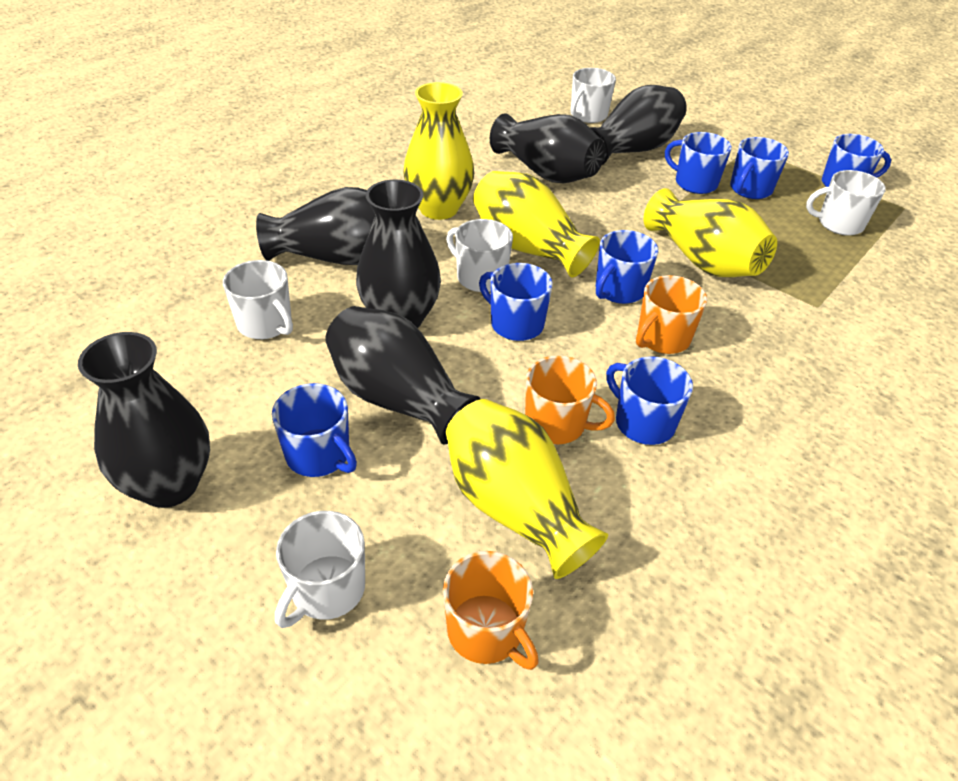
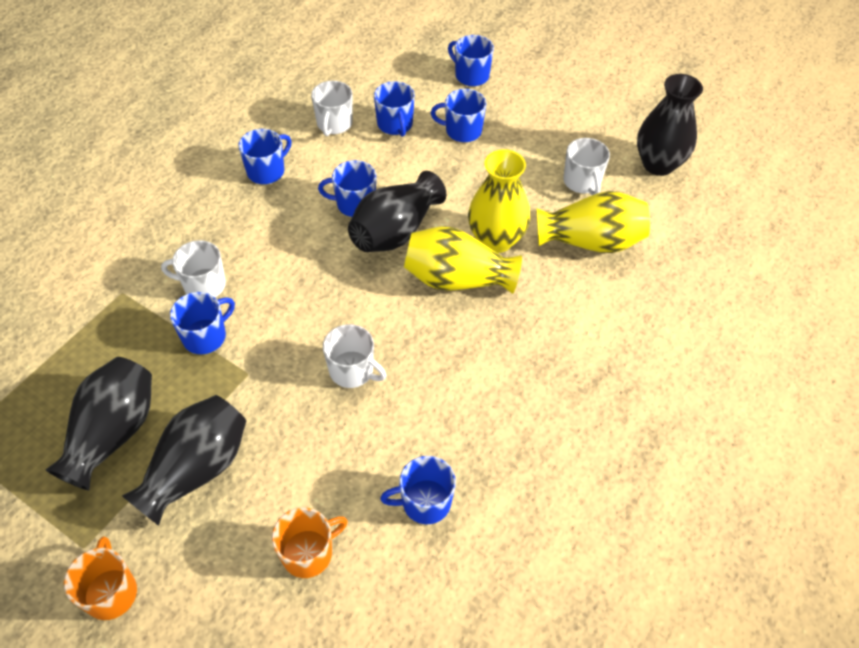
black vase: [78,332,210,508] [256,187,375,265] [325,306,480,445] [356,180,441,328] [490,113,605,183] [590,85,687,165] = 6 -> [46,357,152,490] [122,395,246,526] [348,171,446,252] [637,74,703,176] = 4
orange mug: [443,551,539,670] [525,355,615,444] [636,275,707,354] = 3 -> [64,537,137,620] [272,508,348,578] = 2
white mug: [223,260,293,339] [275,511,365,628] [446,219,513,292] [571,68,616,123] [806,170,886,236] = 5 -> [161,240,226,297] [311,81,353,136] [323,324,386,388] [563,138,610,195] = 4
yellow vase: [403,82,474,220] [446,399,608,579] [473,171,600,277] [643,188,777,277] = 4 -> [404,226,522,294] [468,149,530,253] [537,191,650,253] = 3

